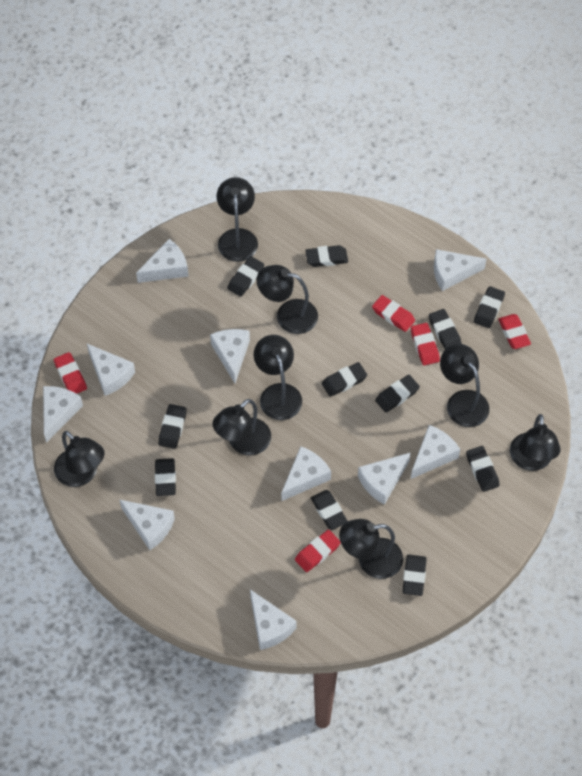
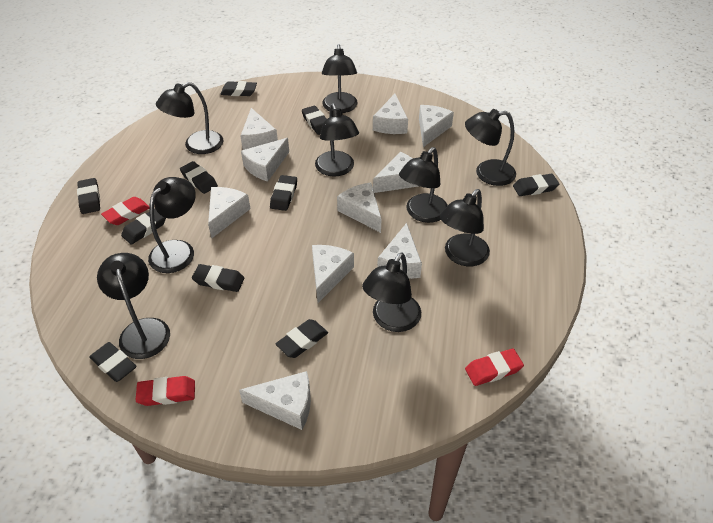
black eraser: [155,458,176,496] [158,404,187,449] [227,256,264,297] [305,245,348,267] [311,490,348,530] [322,362,367,397] [375,375,420,413] [403,554,427,596] [429,309,462,349] [466,446,500,492] [474,286,505,328] = 11 -> [77,178,100,214] [89,342,137,382] [121,209,166,245] [180,161,218,194] [192,264,244,292] [221,81,257,96] [270,175,297,211] [275,319,328,358] [302,106,326,135] [513,174,559,196] = 10
black lamp: [54,431,105,487] [212,399,271,456] [217,177,258,262] [254,335,302,420] [257,265,318,334] [339,519,403,579] [440,344,489,427] [510,414,560,471] = 8 -> [97,253,170,359] [148,177,196,273] [156,82,224,154] [315,104,359,177] [322,44,358,113] [362,252,421,332] [399,147,448,223] [440,189,490,266] [465,109,516,186] = 9
red eraser: [54,352,87,394] [295,530,341,572] [372,295,415,332] [411,323,440,366] [498,314,531,349] = 5 -> [101,197,150,225] [136,376,195,406] [465,348,524,386] = 3

